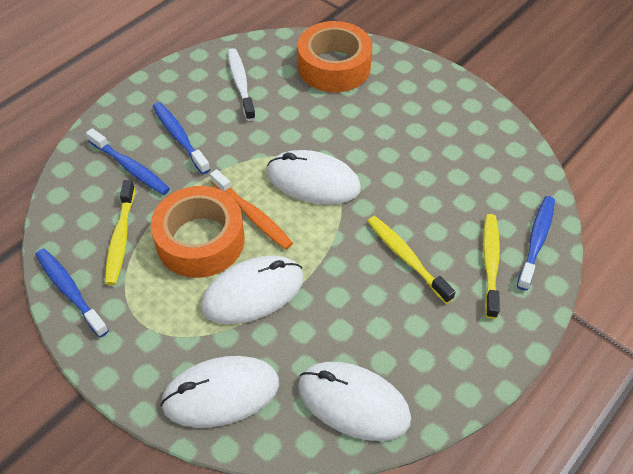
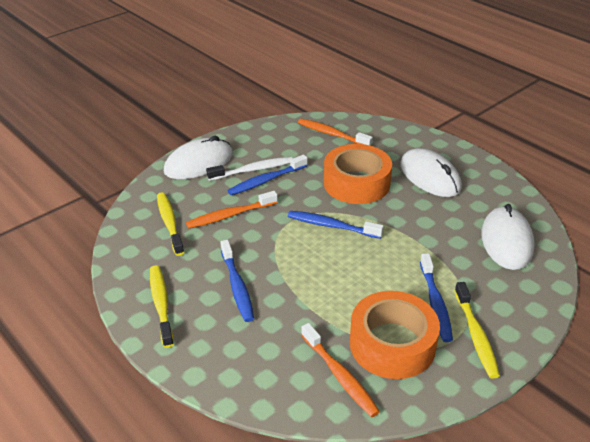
orange toothbrush: [210,169,293,249] = 1 -> [186,191,278,229] [298,119,373,146] [301,323,380,417] = 3
white mouse: [160,356,279,428] [201,256,304,324] [267,150,361,205] [298,362,411,441] = 4 -> [163,136,233,179] [400,148,462,197] [481,204,535,270] = 3

